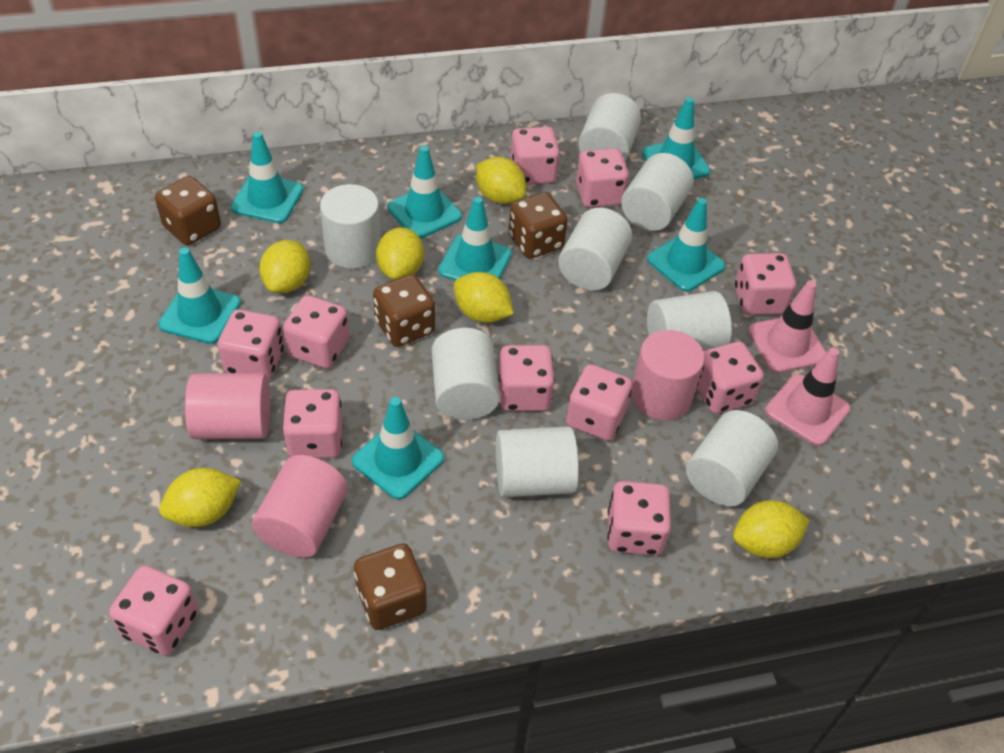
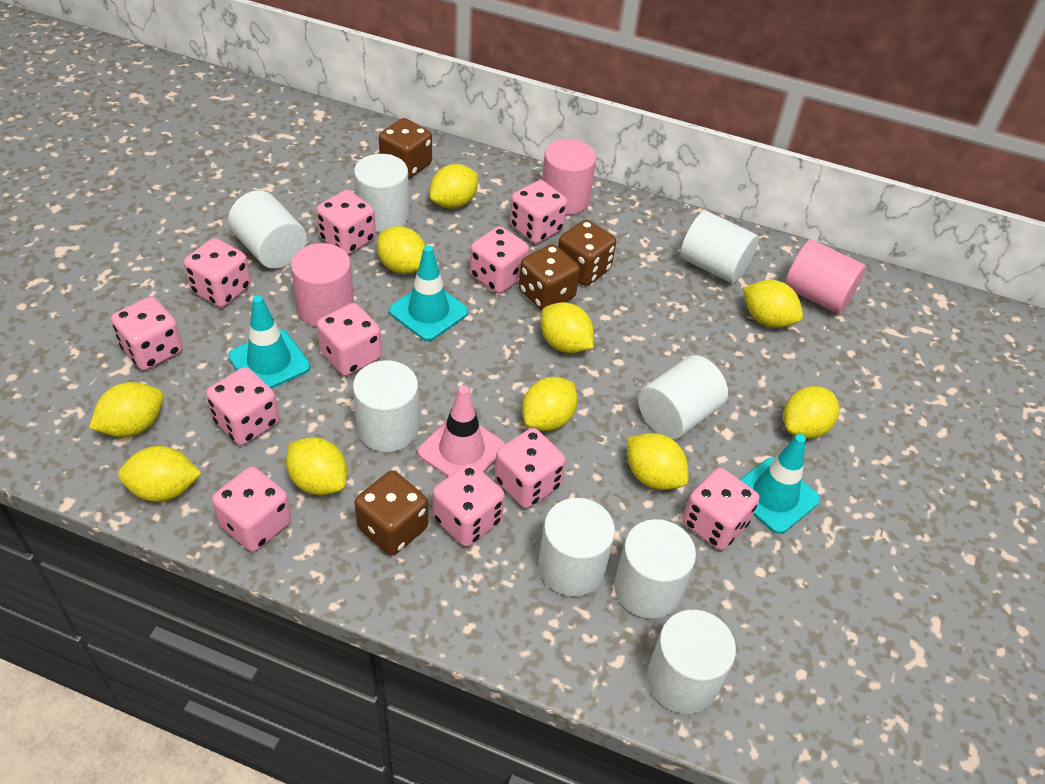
pink traffic cone: [748,280,826,373] [765,347,850,446] = 2 -> [418,386,505,477] = 1
turquoise traffic cone: [158,247,241,344] [231,132,304,223] [352,397,444,499] [387,146,462,239] [438,197,512,281] [642,97,710,179] [647,198,725,292] = 7 -> [228,295,311,389] [389,246,468,341] [740,434,820,534] = 3
yellow lemon: [159,468,241,527] [259,240,310,293] [376,227,424,280] [454,272,513,323] [476,157,526,204] [733,500,810,558] = 6 -> [89,382,163,437] [118,446,202,502] [286,437,347,495] [377,226,425,274] [429,164,478,209] [522,377,578,431] [541,302,594,353] [627,433,689,490] [743,280,803,328] [783,386,839,439] = 10

